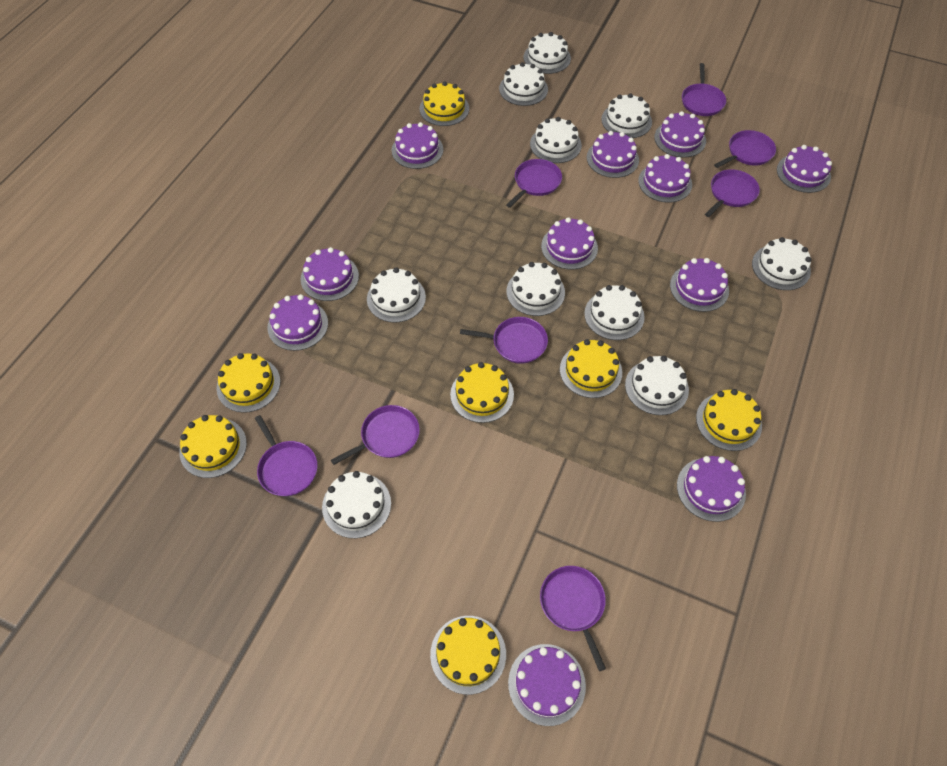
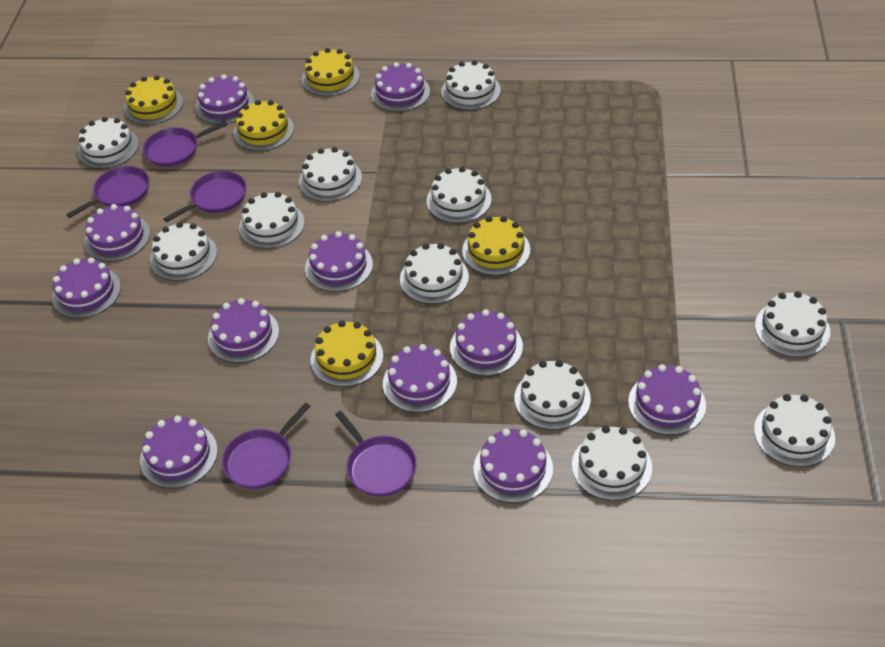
purple pan: [255,415,318,496] [331,405,420,465] [460,317,548,364] [506,159,562,208] [540,566,606,671] [682,63,726,116] [705,169,760,217] [714,130,776,168] = 8 -> [66,166,149,218] [143,121,228,167] [163,171,247,222] [222,403,311,489] [335,411,417,497] = 5
white cake: [322,471,391,538] [367,267,426,323] [499,62,548,106] [506,262,565,316] [524,32,571,74] [530,117,582,163] [584,285,645,340] [601,93,652,138] [625,356,689,415] [752,237,811,290] = 10 -> [77,117,139,169] [150,222,217,281] [239,192,305,249] [299,147,362,202] [400,243,469,304] [426,167,492,223] [441,60,501,110] [515,360,591,430] [572,426,652,501] [754,394,835,467] [755,291,830,357] = 11
yellow cake: [179,415,247,478] [216,353,281,413] [420,82,469,126] [430,616,506,695] [450,362,514,423] [560,339,622,398] [696,389,762,451] = 7 -> [124,75,183,125] [233,100,294,151] [302,48,360,96] [311,320,383,387] [462,216,530,275] = 5

